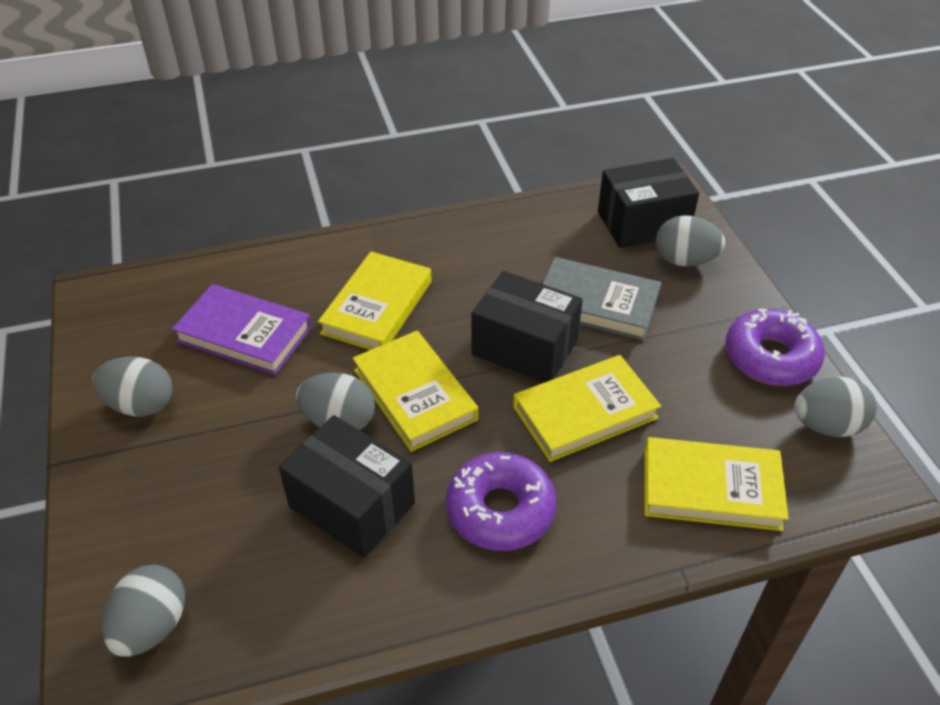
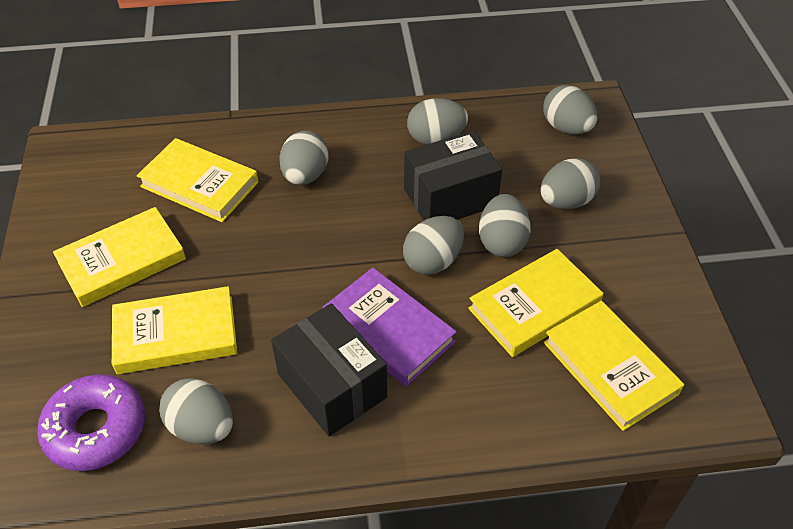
black box: [279,415,415,558] [471,271,583,383] [598,158,699,248] = 3 -> [271,303,387,436] [404,131,502,221] = 2
grey book: [543,257,661,341] = 1 -> none = 0
grey egg: [92,357,172,417] [102,565,185,657] [296,373,375,430] [656,215,725,266] [794,377,877,437] = 5 -> [159,378,233,444] [279,131,329,185] [403,216,464,275] [407,98,468,145] [479,194,531,257] [540,158,600,209] [543,85,597,134] = 7
purple donut: [446,452,556,551] [725,309,825,386] = 2 -> [37,374,145,471] = 1
yellow book: [318,252,432,350] [352,331,478,452] [513,355,661,462] [644,437,789,531] = 4 -> [53,207,186,307] [112,286,237,374] [137,138,259,222] [468,249,604,357] [544,301,684,431] = 5

